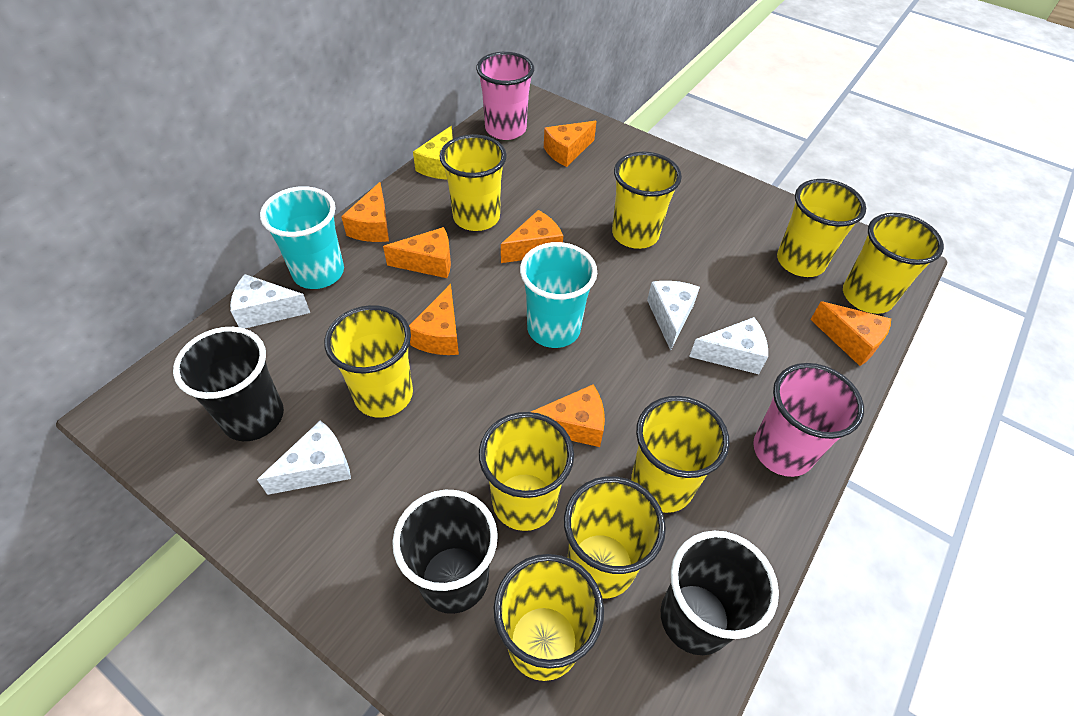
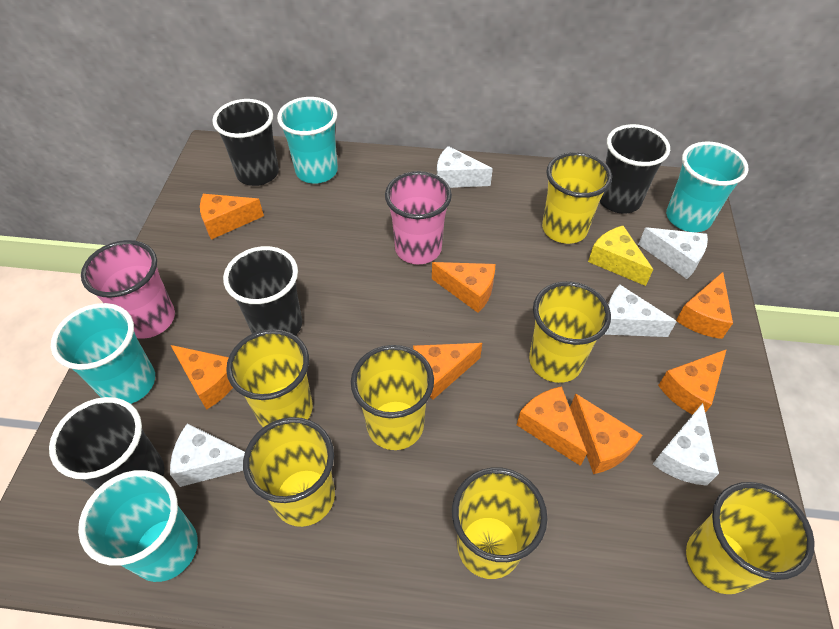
black cup: [173,327,284,441] [392,490,498,614] [661,531,779,655] = 3 -> [49,397,165,490] [212,99,279,186] [223,246,302,335] [600,124,670,214] = 4
orange cheese: [341,182,389,242] [383,227,451,278] [409,284,459,355] [501,210,563,263] [531,384,605,447] [544,121,597,167] [810,301,891,366] = 7 -> [171,345,233,410] [200,194,264,240] [413,343,482,400] [432,262,495,313] [517,386,587,466] [570,394,643,474] [658,349,727,415] [676,272,733,339] = 8
turquoise cup: [260,186,344,289] [520,242,597,348] = 2 -> [51,303,155,404] [78,470,198,582] [277,97,338,183] [666,142,749,232] = 4
white cheese: [230,274,310,329] [257,420,351,495] [647,281,700,351] [689,317,768,374] = 4 -> [170,423,245,487] [437,146,493,188] [604,284,677,337] [638,227,708,279] [653,403,719,486] = 5
yellow cup: [324,305,413,418] [440,134,507,231] [479,412,574,531] [493,554,604,681] [564,476,666,599] [612,152,682,249] [631,396,730,513] [777,179,866,277] [843,213,944,314] = 9 -> [226,329,313,427] [243,417,335,527] [351,345,434,450] [452,467,547,579] [529,281,611,383] [542,152,612,244] [686,482,815,594] = 7

